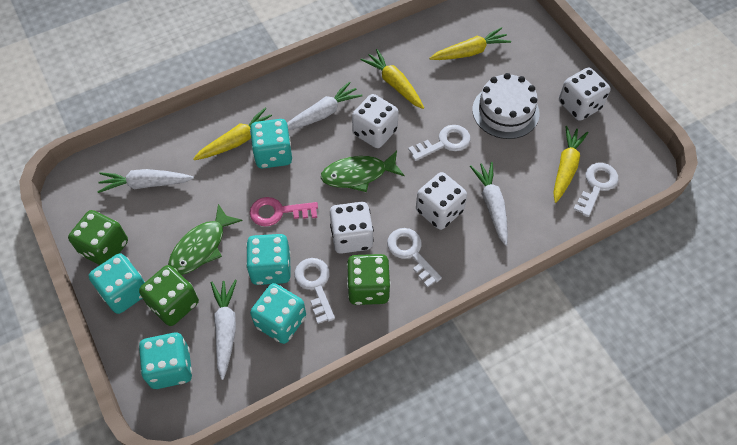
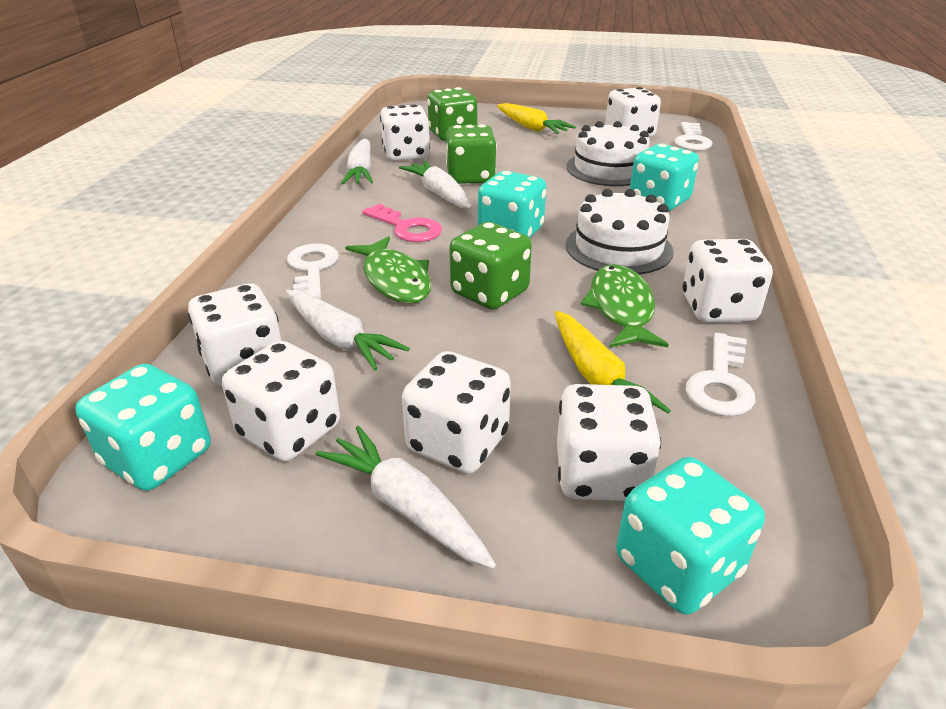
turquoise dice: [89,253,145,314] [139,332,192,389] [246,234,291,285] [250,119,292,169] [250,283,306,344] = 5 -> [75,364,211,491] [478,171,546,238] [616,457,765,615] [630,144,699,211] = 4
white cake: [472,73,540,139] = 1 -> [566,189,674,275] [567,121,650,186] = 2
white dice: [330,202,374,254] [352,94,399,148] [416,172,467,230] [559,67,611,121] = 4 -> [188,283,282,386] [222,341,340,461] [380,104,430,161] [402,351,511,474] [557,384,661,501] [605,87,661,137] [683,239,773,322] = 7
white key: [295,258,335,324] [387,228,442,288] [408,125,471,161] [573,163,619,217] = 4 -> [287,243,339,299] [674,122,713,151] [686,333,755,416] = 3
yellow carrot: [193,108,272,160] [361,49,424,109] [429,27,511,60] [553,126,589,203] = 4 -> [497,103,576,134] [555,311,671,414] = 2

